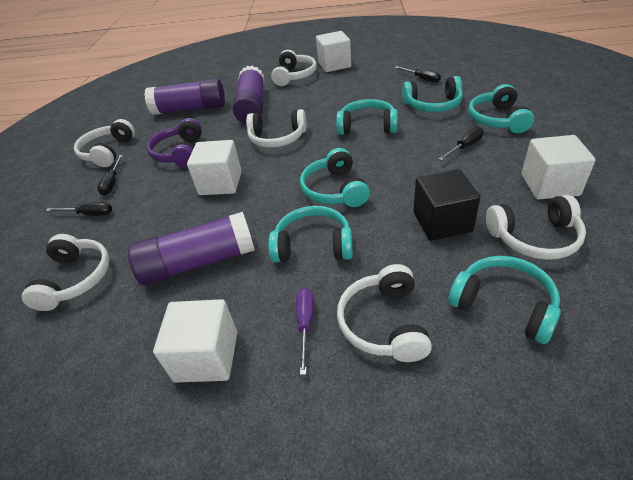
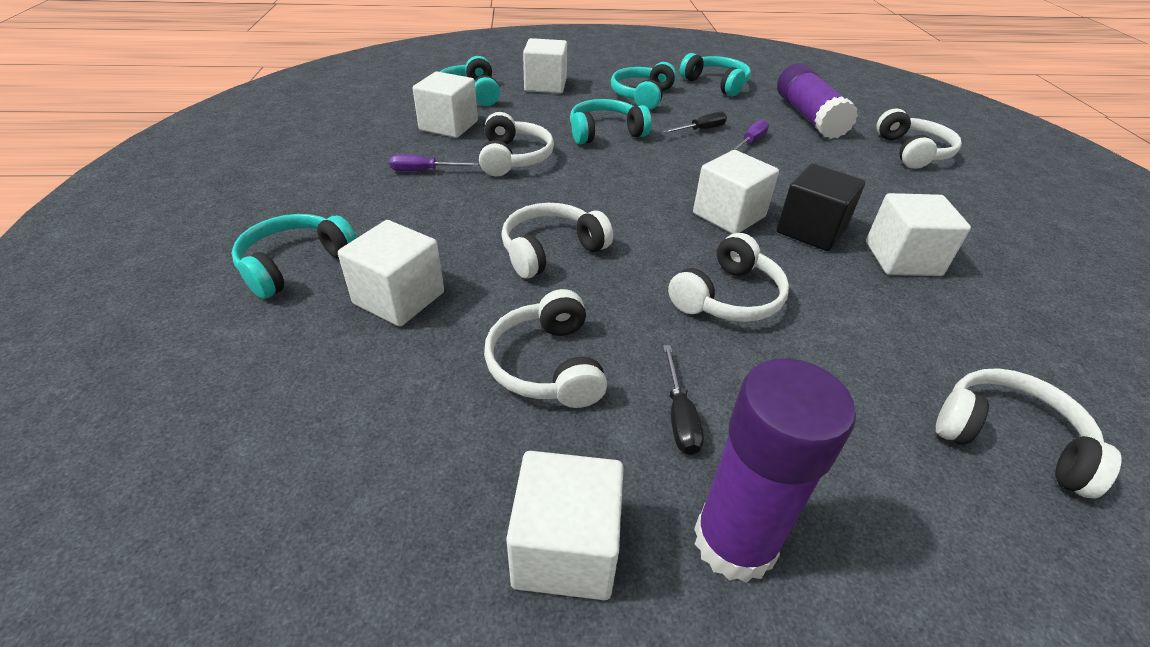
black screwdriver: [46,202,112,216] [97,155,123,195] [395,66,441,83] [439,127,484,160] = 4 -> [663,112,727,133] [663,345,704,455] = 2
purple glue stick: [128,212,255,285] [144,78,225,115] [233,65,264,124] = 3 -> [694,358,856,583] [777,63,858,139] = 2
purple headphones: [147,118,202,167] = 1 -> none = 0
purple screwdriver: [296,288,314,375] = 1 -> [389,154,479,171] [729,120,769,152] = 2
turquoise headphones: [268,206,353,263] [300,148,370,207] [336,99,398,135] [402,76,463,112] [448,256,561,344] [468,84,534,133] = 6 -> [232,214,357,299] [440,56,500,106] [570,99,652,144] [611,62,677,110] [680,53,751,96] = 5
white cube: [153,299,237,383] [187,140,242,195] [316,31,351,72] [521,135,596,199] = 4 -> [338,220,444,327] [412,72,478,138] [506,451,624,600] [523,38,567,93] [693,150,779,234] [866,193,971,276] = 6

